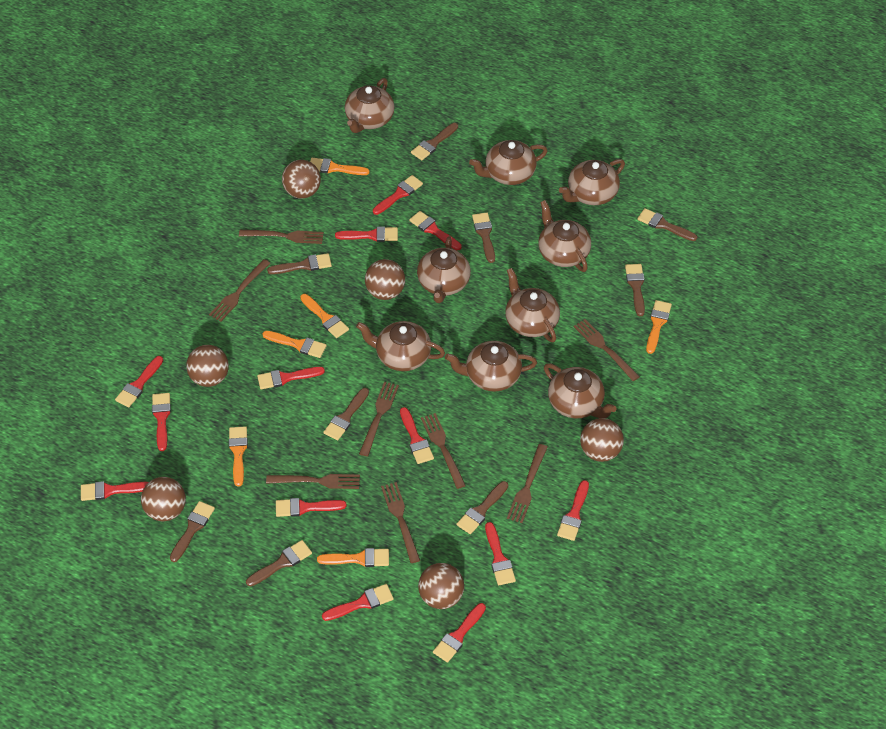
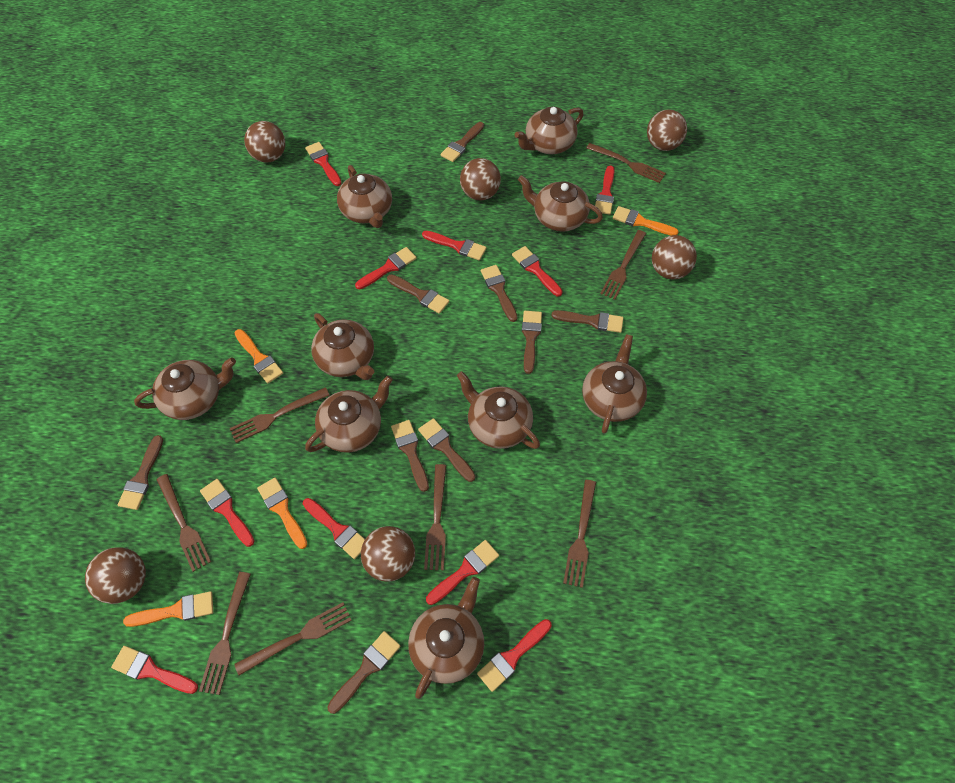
orange brush: [229,426,248,487] [263,331,327,358] [300,294,349,338] [310,158,370,175] [317,548,389,567] [646,300,672,354] = 6 -> [123,591,213,627] [234,329,283,383] [257,478,307,549] [613,206,679,236] = 4
red brush: [81,481,149,501] [115,356,163,407] [152,393,171,451] [257,367,325,389] [276,498,347,517] [322,584,394,621] [335,227,398,242] [373,175,423,215] [400,407,434,464] [409,211,462,250] [433,603,486,663] [485,522,516,585] [557,480,589,541] = 13 -> [111,646,198,694] [200,479,254,547] [303,498,365,559] [305,142,342,186] [355,247,416,289] [422,231,487,260] [426,540,499,605] [477,619,552,692] [512,246,563,297] [595,166,615,215] = 10

